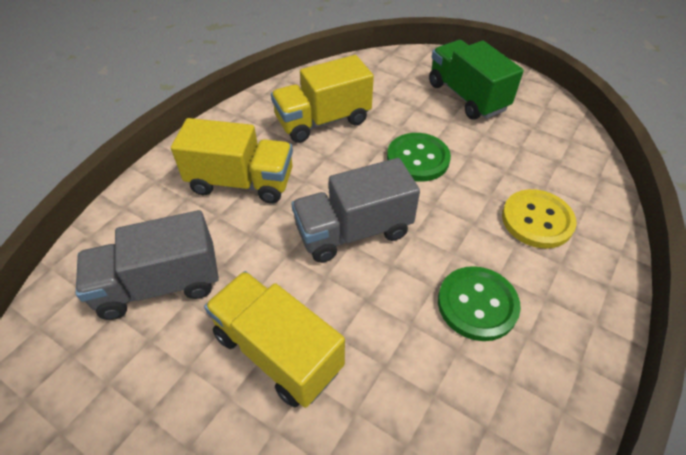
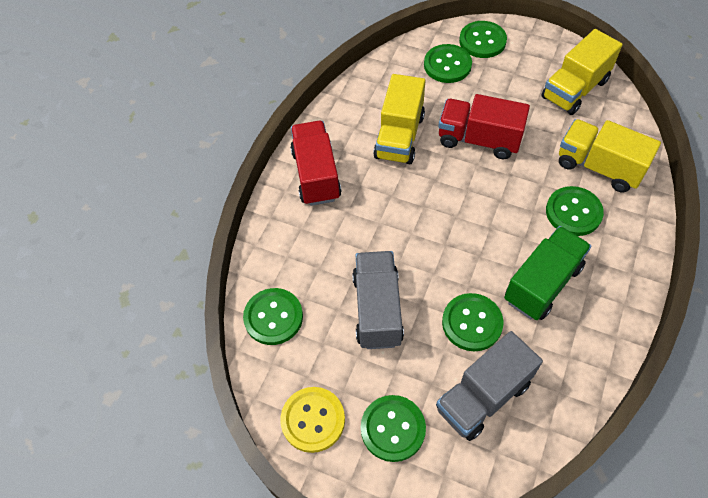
green button: [387,133,451,182] [438,266,521,341] = 2 -> [243,288,303,345] [361,395,426,462] [424,44,472,83] [442,293,503,351] [459,21,507,58] [546,186,604,236] = 6
red truck: none = 0 -> [290,121,341,206] [438,94,530,159] = 2

